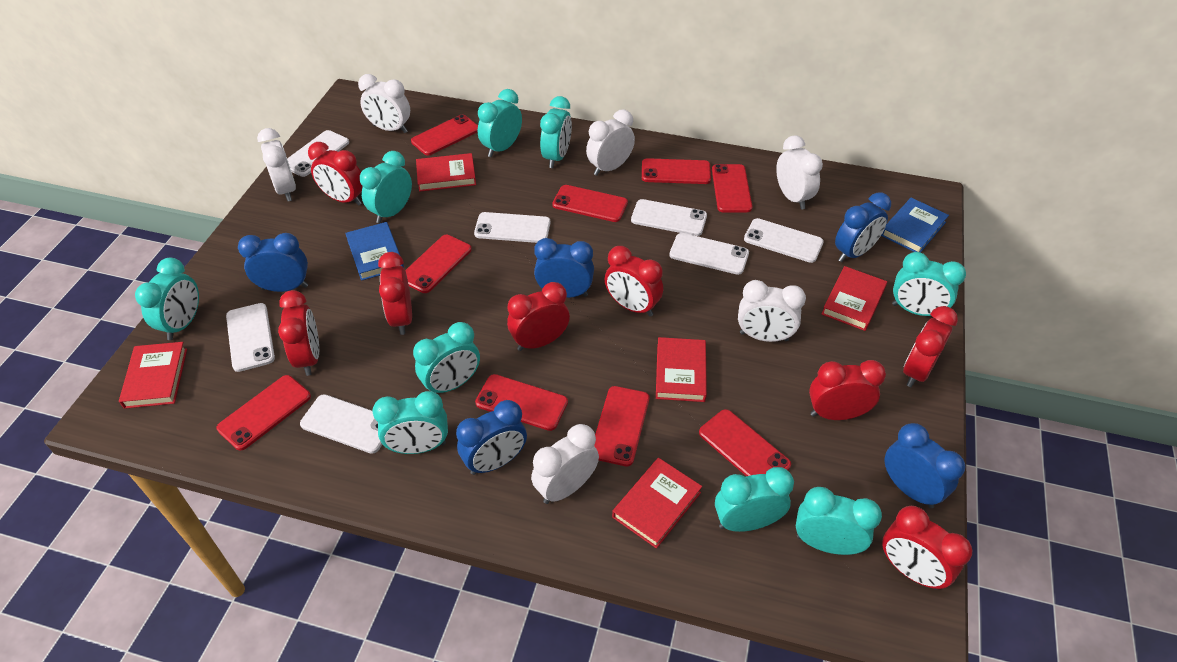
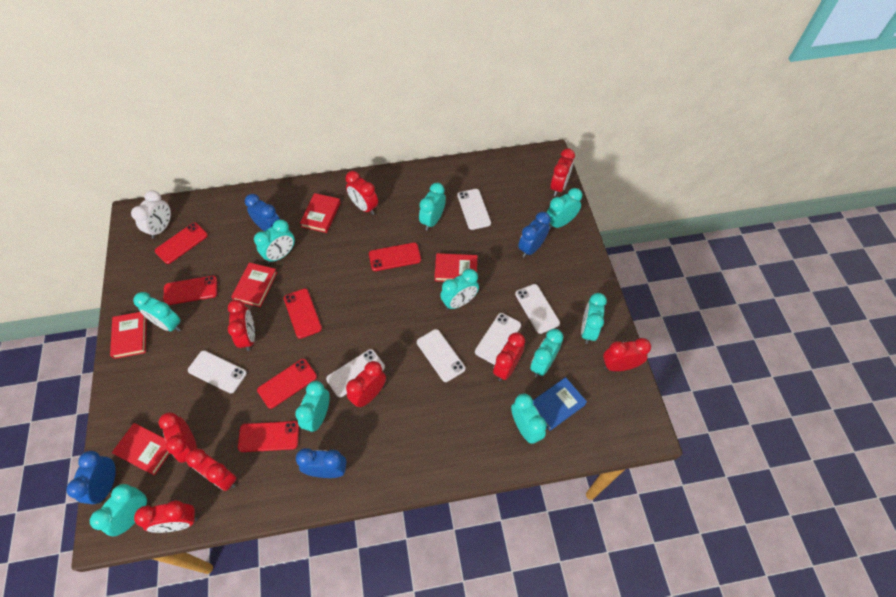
blue book: [345,222,404,281] [881,198,949,253] = 2 -> [533,377,587,431] = 1
blue clock: [238,233,308,292] [456,400,527,475] [534,238,594,298] [835,192,891,262] [885,423,965,508] = 5 -> [66,451,116,504] [245,194,280,231] [296,448,347,478] [518,212,551,258] = 4
red clock: [278,290,319,376] [308,142,363,205] [378,252,412,335] [507,282,570,351] [605,246,663,317] [809,360,886,420] [882,506,972,590] [903,306,958,387] = 8 -> [134,500,197,533] [158,412,197,463] [186,448,237,491] [228,300,255,351] [345,171,378,215] [346,361,386,407] [493,332,525,381] [550,148,575,196] [603,338,651,371] = 9
red phone: [217,375,311,451] [405,235,472,293] [411,114,478,156] [475,374,568,431] [552,185,628,222] [594,386,650,466] [642,158,711,184] [699,409,791,476] [712,164,752,212] = 9 -> [155,223,208,264] [163,276,217,305] [238,421,299,452] [257,359,317,409] [284,288,322,339] [369,243,421,271] = 6
turquoise clock: [135,258,199,340] [360,151,412,223] [372,391,448,454] [413,322,480,393] [478,89,522,157] [540,96,572,168] [715,467,794,532] [796,487,882,555] [892,252,966,316] = 9 -> [90,484,148,536] [133,292,181,332] [254,219,295,264] [295,381,330,433] [419,183,446,231] [440,269,479,310] [511,394,547,444] [530,329,563,377] [546,188,582,229] [581,293,607,344] = 10
white clock: [257,128,296,201] [358,74,410,133] [531,424,599,504] [586,109,635,176] [738,280,806,342] [776,135,823,209] = 6 -> [131,190,171,239] = 1
white phone: [226,303,275,372] [287,130,349,177] [300,394,382,454] [474,212,550,243] [631,199,707,236] [669,233,749,275] [744,218,824,263] = 7 -> [188,350,247,393] [326,349,385,397] [417,329,465,382] [457,189,491,230] [475,313,521,365] [515,284,560,334] = 6

